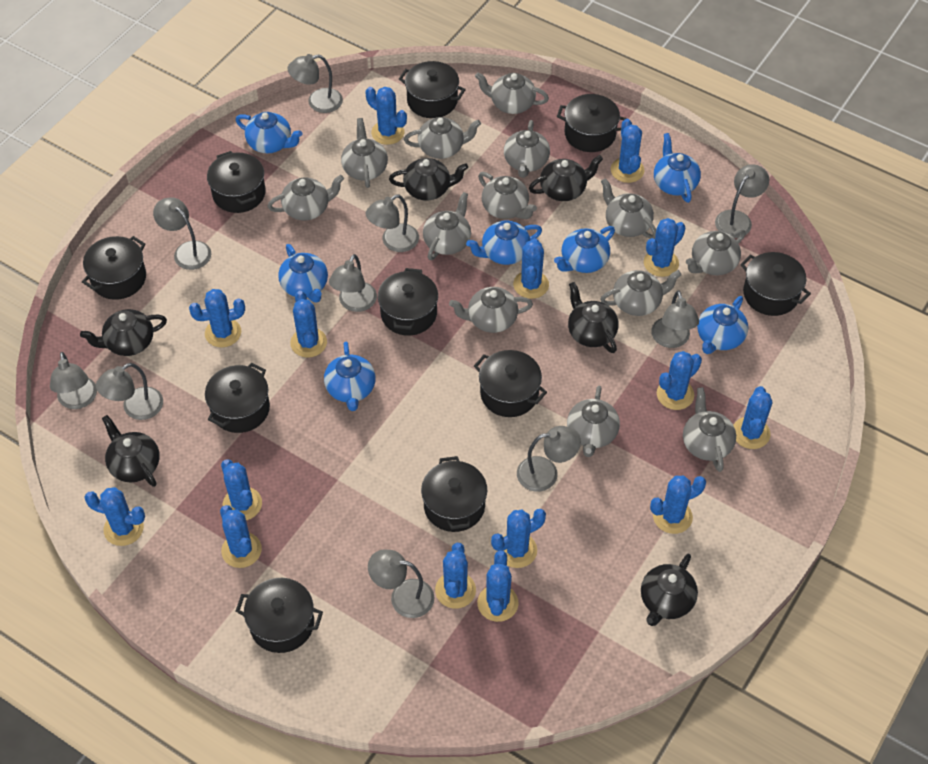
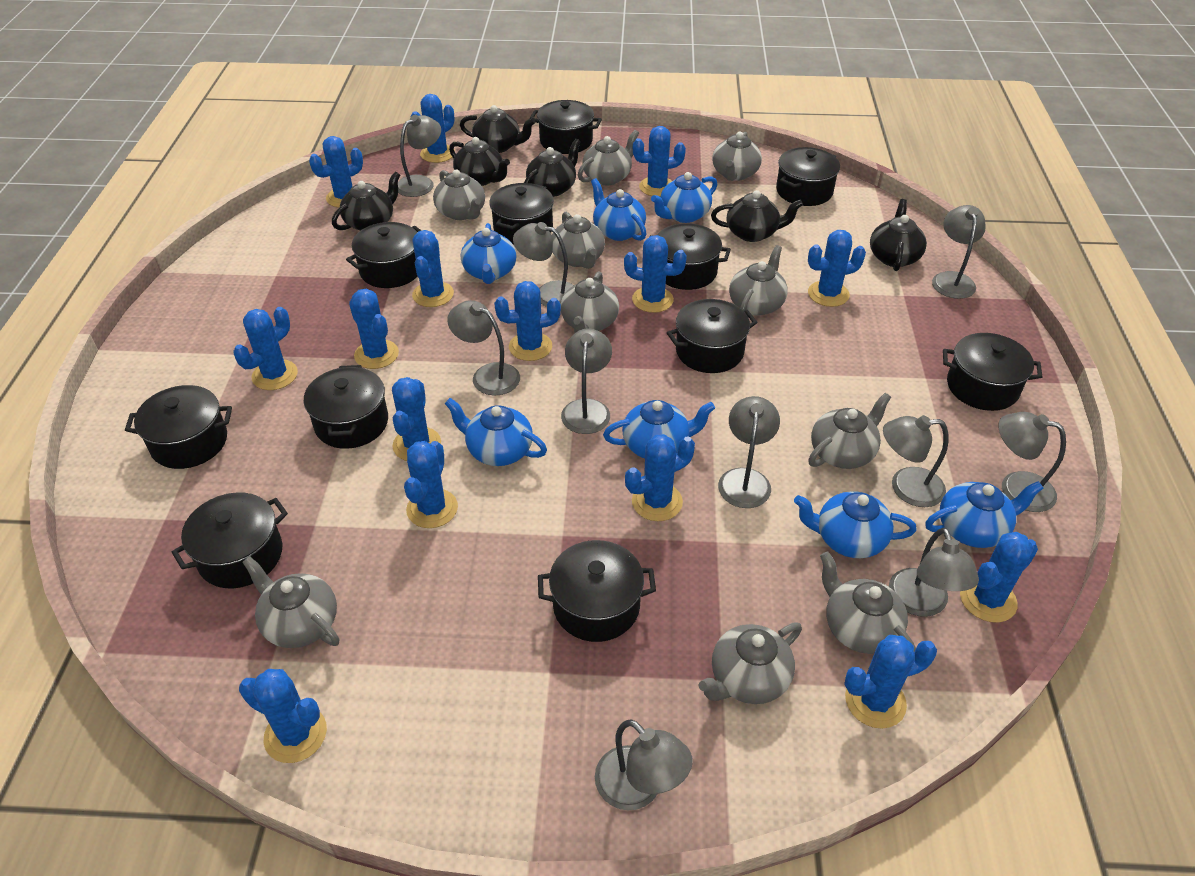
black pot: [82,236,146,300] [205,363,270,433] [207,151,266,213] [236,578,323,653] [378,268,438,336] [399,61,466,118] [421,456,487,532] [474,350,547,417] [557,94,627,152] [740,252,811,316] = 10 -> [125,385,232,469] [172,493,288,588] [304,365,388,449] [346,222,422,288] [489,183,554,244] [530,100,602,154] [538,540,656,642] [649,223,731,290] [667,299,758,373] [776,147,840,206] [943,333,1043,411] = 11
grey teapot: [268,175,344,220] [341,118,388,188] [404,117,481,159] [423,192,471,260] [449,287,533,333] [475,72,549,114] [478,172,537,219] [504,120,550,178] [567,386,620,457] [600,270,682,316] [601,178,656,239] [683,387,736,472] [686,229,745,275] = 13 -> [243,556,339,648] [433,169,485,220] [552,212,605,269] [561,271,619,333] [578,130,639,185] [699,623,802,704] [712,132,762,181] [729,245,788,316] [808,393,891,469] [820,551,916,654] = 10

